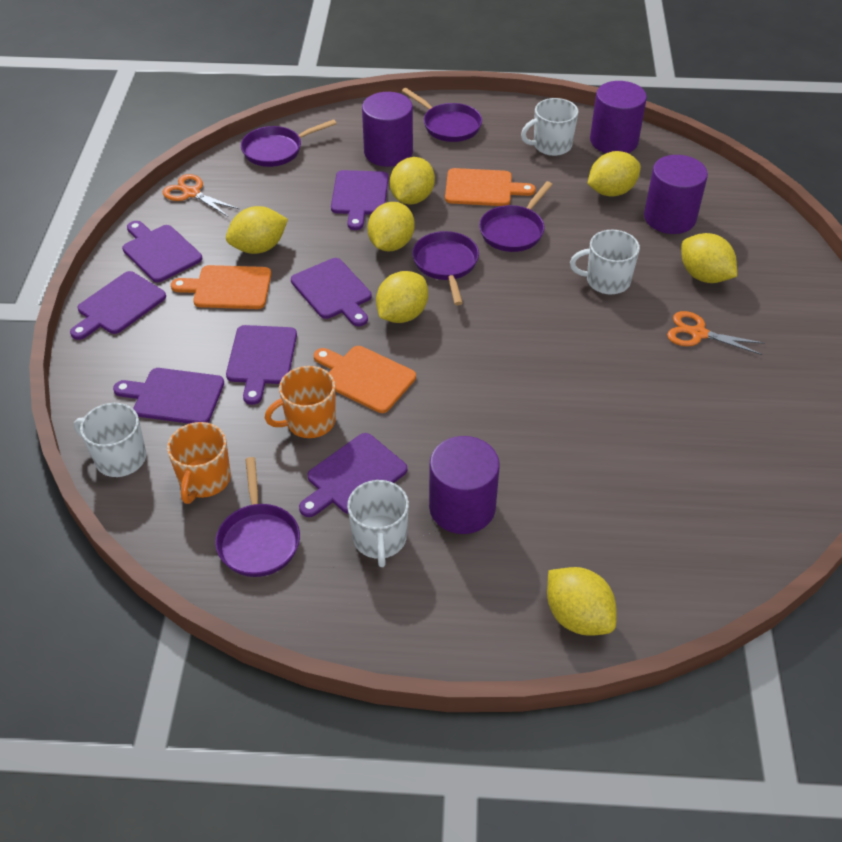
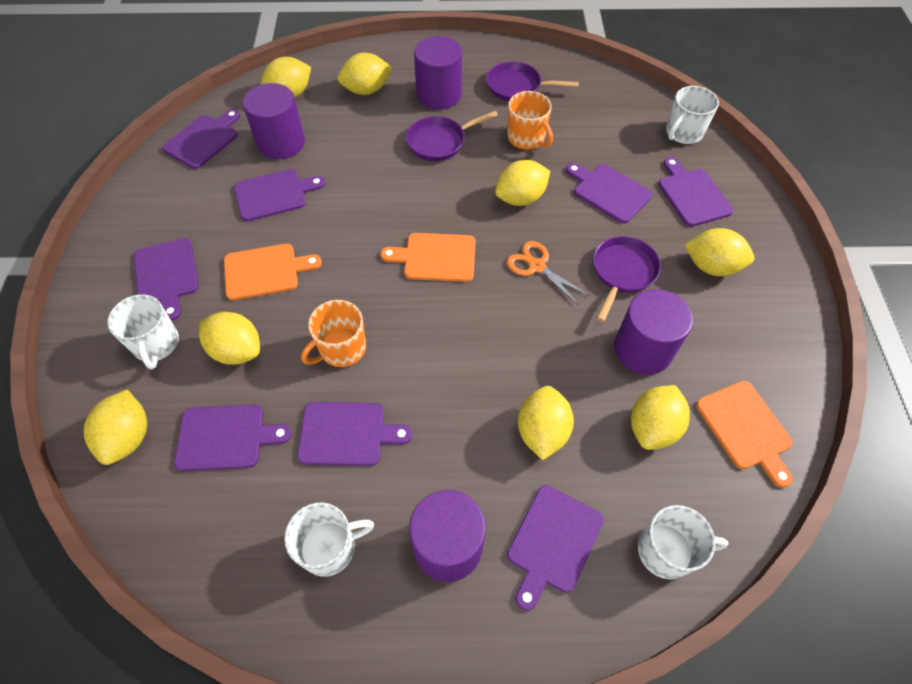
orange scissors: [163,174,239,217] [667,311,765,355] = 2 -> [507,241,590,306] = 1
purple cutting board: [70,271,166,340] [113,368,224,424] [122,221,202,282] [226,325,297,405] [291,258,372,326] [299,433,407,517] [331,170,389,230] = 7 -> [134,238,199,321] [162,109,240,169] [174,405,292,471] [234,169,325,221] [297,402,412,466] [507,485,604,611] [566,163,652,223] [658,157,733,227] = 8
purple pan: [215,457,300,577] [241,119,336,167] [402,88,482,142] [412,231,479,305] [479,181,553,252] = 5 -> [406,111,498,161] [486,61,579,101] [593,236,661,322] = 3
yellow lemon: [226,206,288,254] [367,202,415,251] [376,271,428,323] [390,157,435,205] [547,567,617,636] [587,151,641,197] [681,233,737,283] = 7 -> [84,390,147,465] [199,312,260,365] [261,57,311,98] [338,53,392,95] [495,160,550,206] [518,386,574,460] [631,385,690,450] [684,228,754,276] = 8

